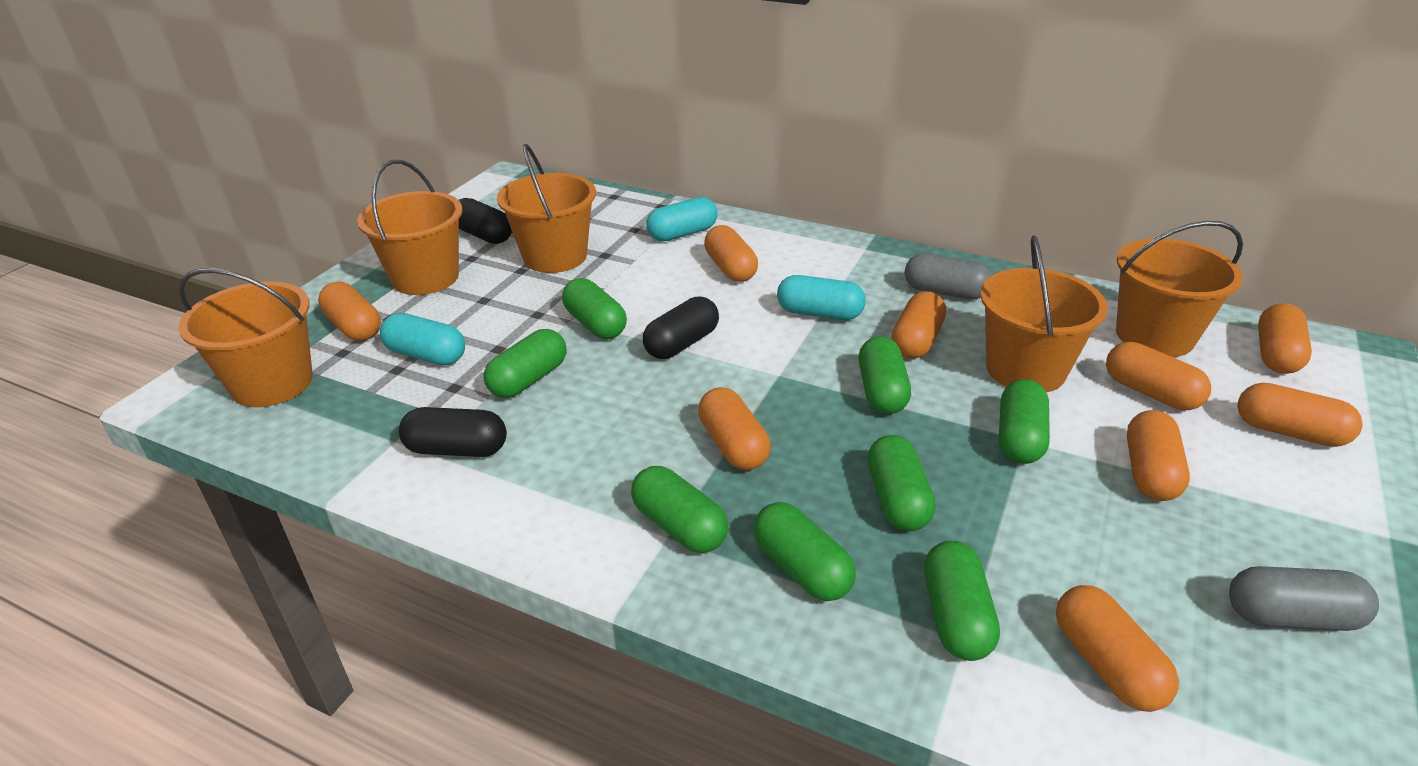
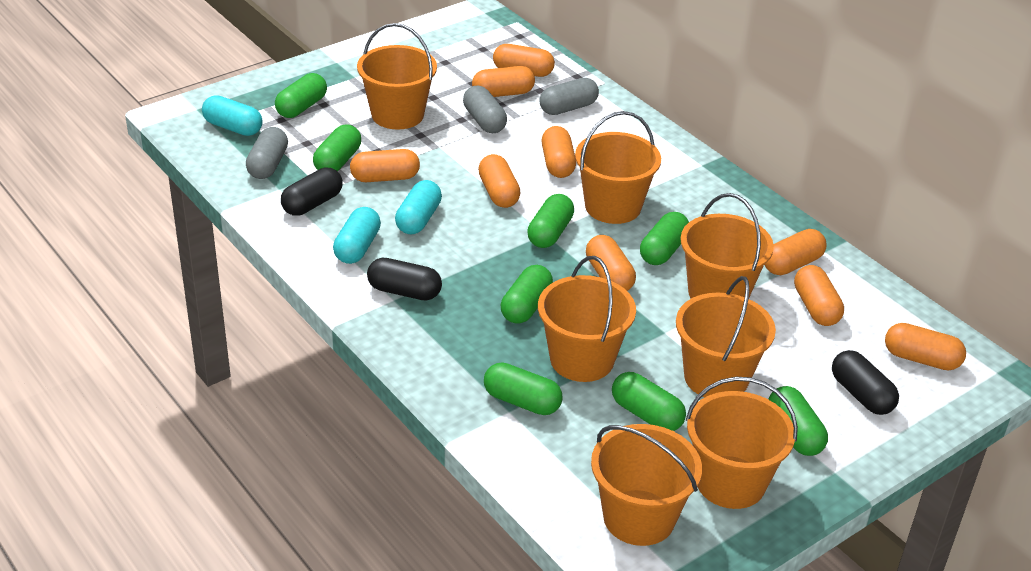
grey capsule: [904,253,992,300] [1229,566,1379,631] = 2 -> [246,127,288,179] [463,86,507,133] [539,78,599,115] = 3
orange bucket: [178,268,313,407] [357,160,463,295] [497,144,596,273] [980,235,1108,392] [1116,221,1243,357] = 5 -> [357,23,437,130] [538,256,636,382] [575,111,661,224] [591,424,702,546] [676,276,776,397] [681,193,774,298] [685,377,798,509] = 7

